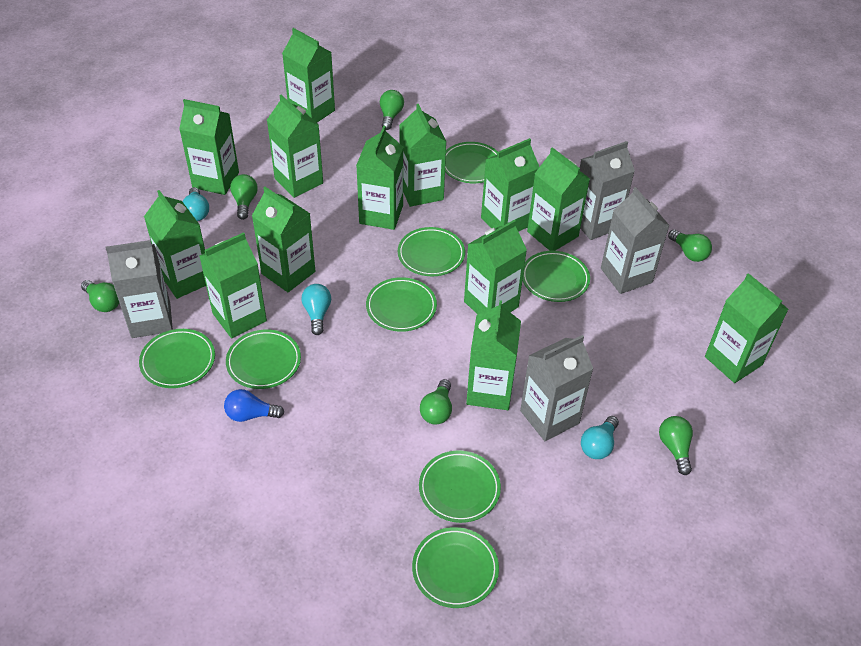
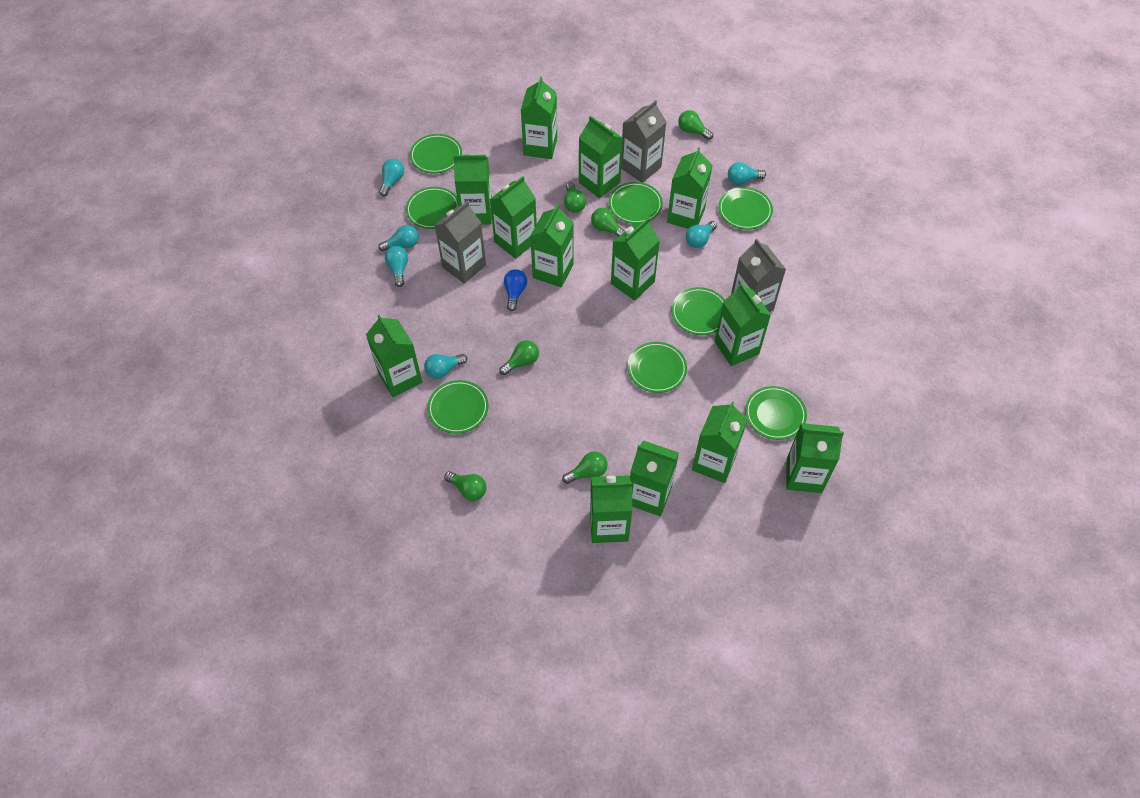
grey carton: [106,240,173,338] [520,335,593,441] [580,141,635,240] [601,187,670,294] = 4 -> [435,201,486,284] [621,100,666,183] [731,239,786,312] = 3
turquoise light bulb: [182,187,209,221] [302,284,331,335] [581,416,619,459] = 3 -> [378,225,419,252] [379,159,404,197] [385,246,408,287] [424,354,467,379] [686,221,717,248] [728,162,766,185] = 6

